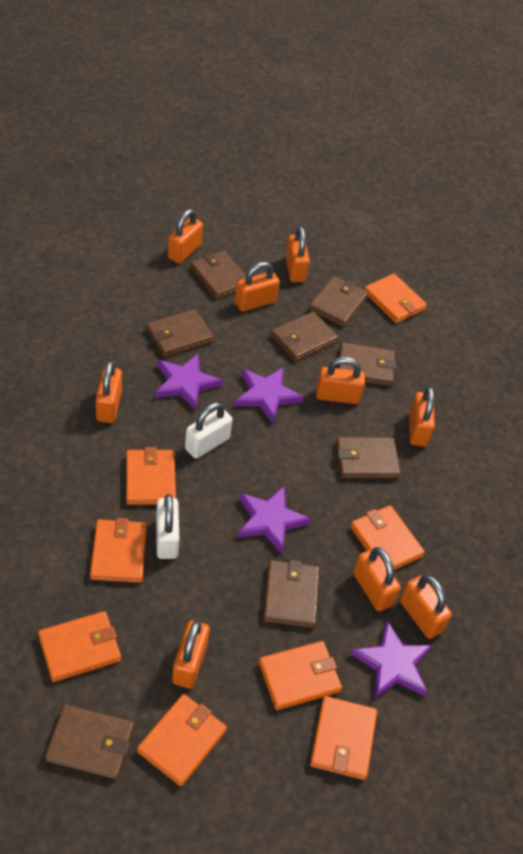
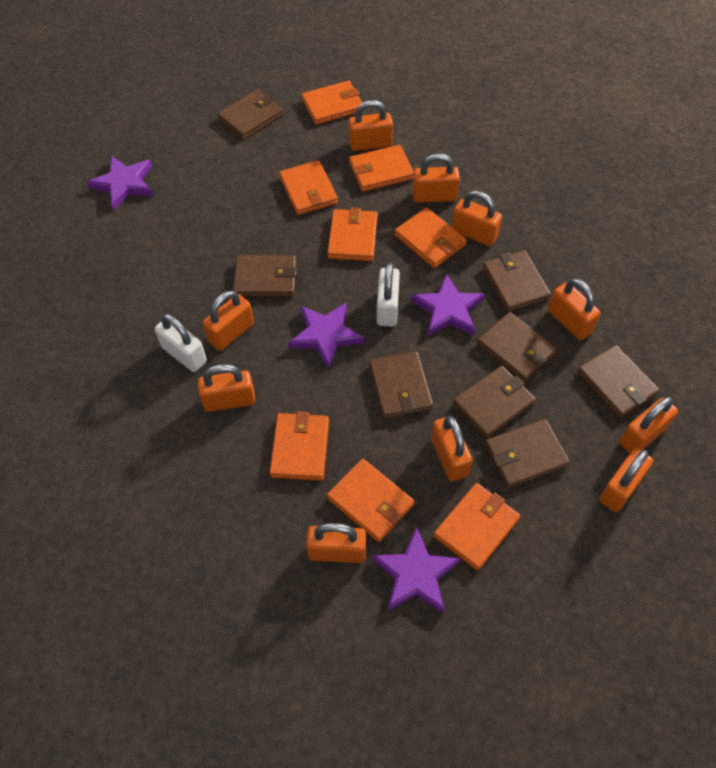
orange padlock: [96,361,122,423] [168,209,203,264] [172,620,210,689] [235,262,280,312] [285,226,310,282] [316,357,365,404] [353,547,401,611] [400,575,452,639] [409,387,435,447] = 9 -> [198,364,255,412] [203,290,254,351] [306,523,366,563] [348,100,393,151] [412,153,460,203] [431,416,473,481] [452,191,502,247] [548,278,601,340] [599,448,653,512] [620,397,678,453] = 10

